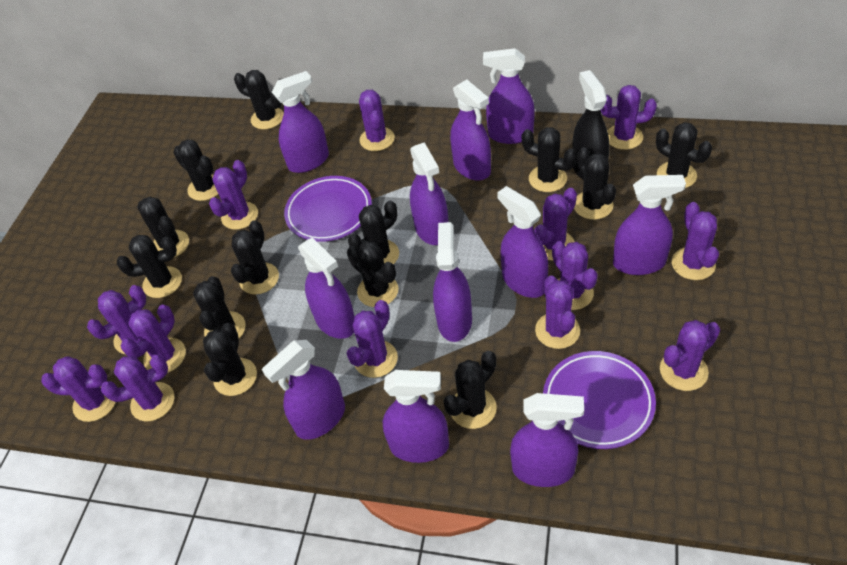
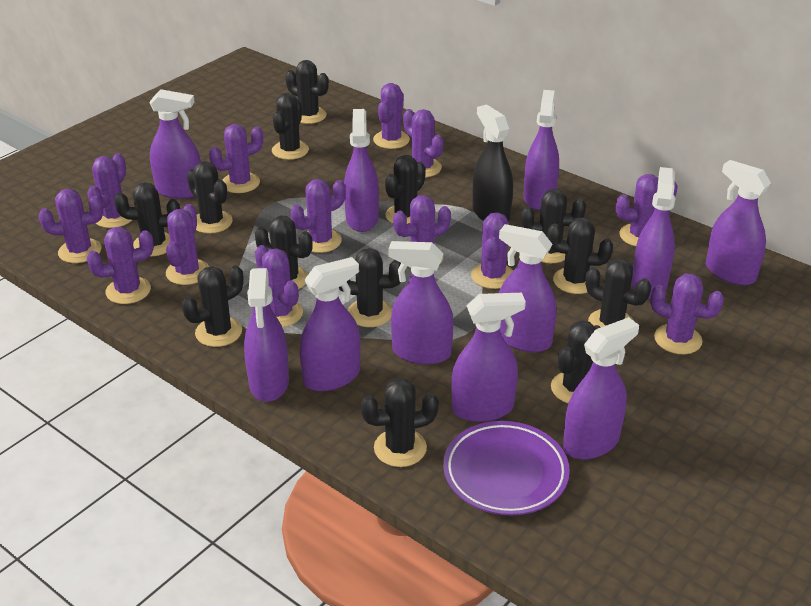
purple plate: [284,176,372,242] [543,351,656,449] = 2 -> [443,421,570,515] = 1

